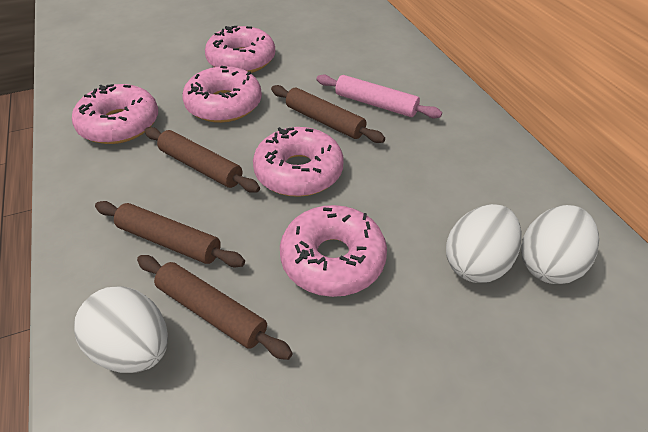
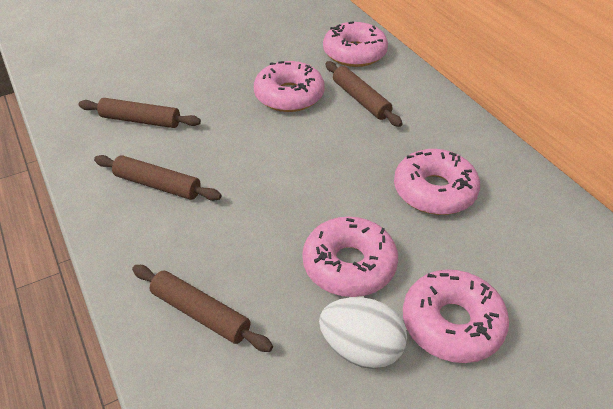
pink rolling pin: [316,74,442,119] = 1 -> none = 0
white egg: [74,286,168,373] [446,204,522,283] [521,205,599,284] = 3 -> [319,297,407,369] = 1

